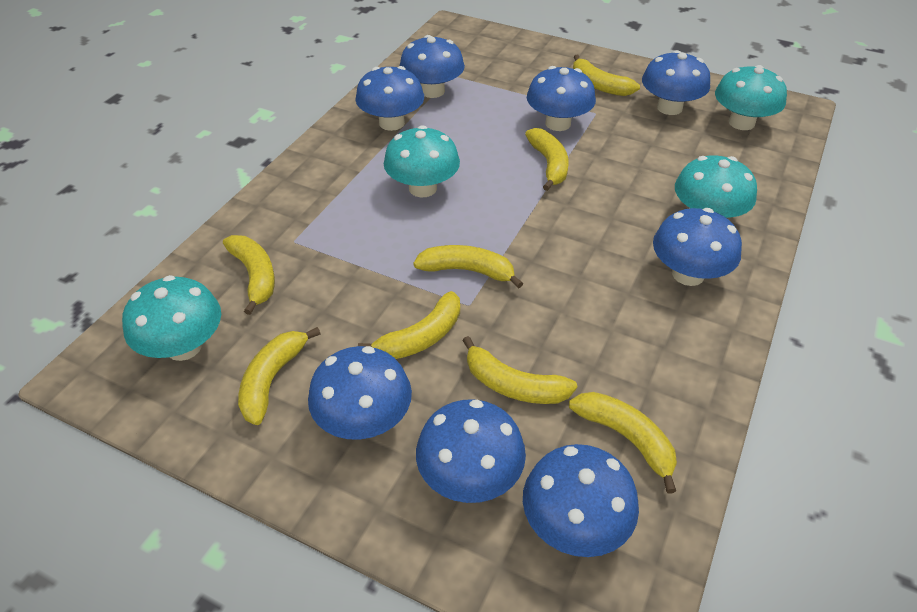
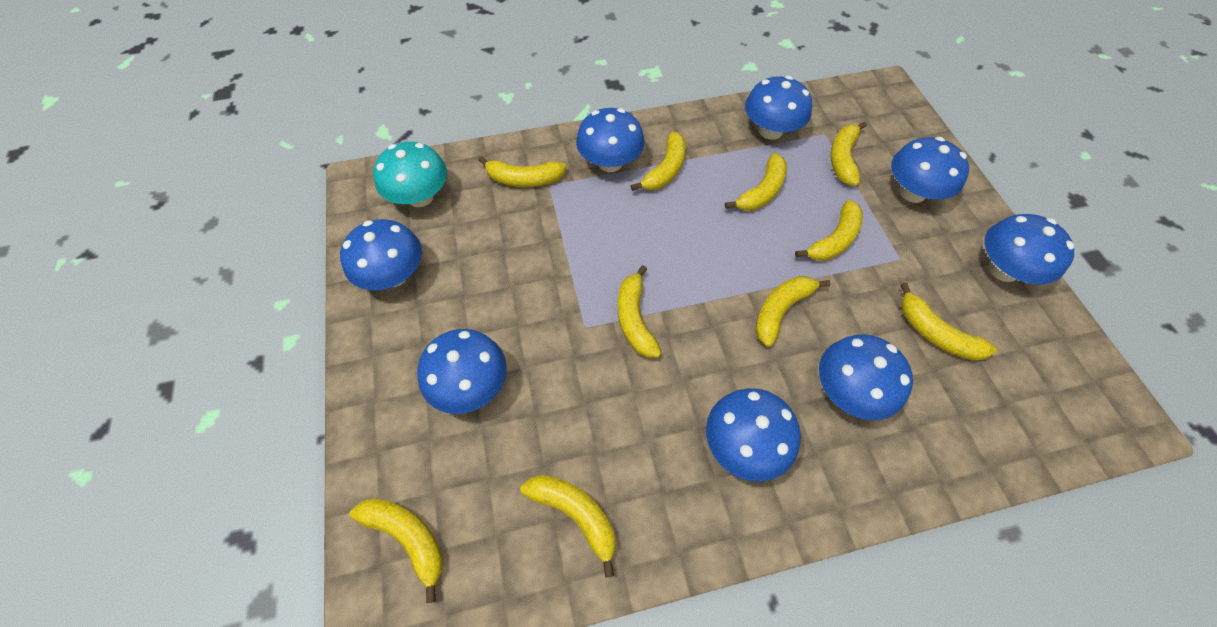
turquoise mushroom: [122,275,221,361] [384,125,460,197] [675,155,757,218] [715,65,787,130] = 4 -> [373,142,447,207] = 1
yellow banana: [223,235,275,315] [238,327,321,425] [358,291,460,359] [413,245,523,289] [462,336,577,404] [525,128,569,191] [569,392,677,494] [573,55,640,96] = 8 -> [350,498,443,603] [478,156,567,187] [520,475,615,578] [618,265,661,358] [631,131,686,191] [725,153,787,211] [755,276,830,347] [795,200,863,261] [830,122,867,186] [901,283,997,361] = 10

